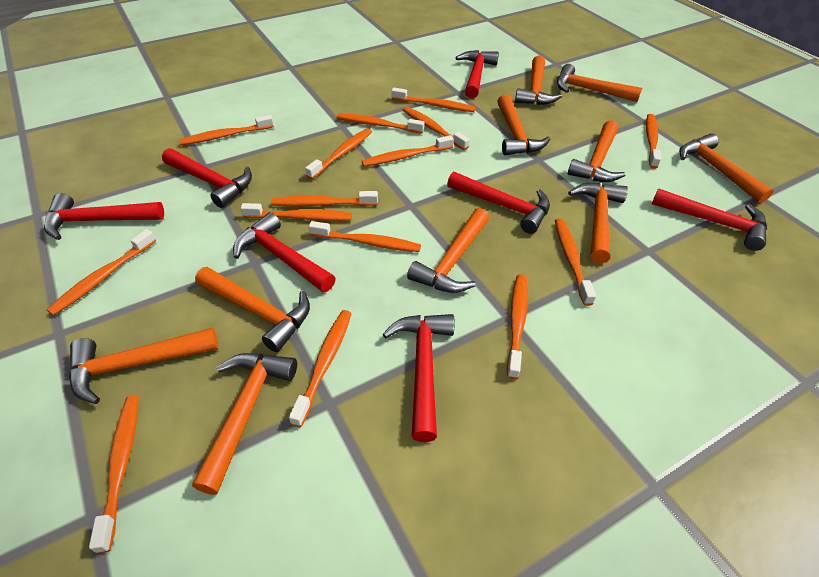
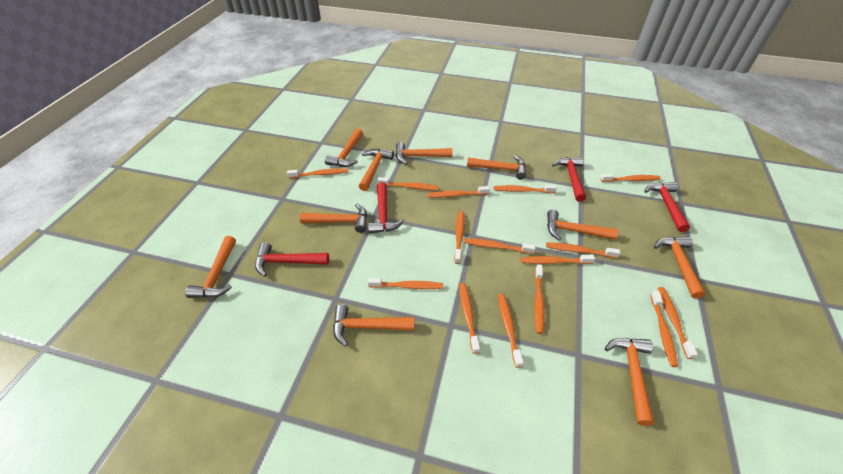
red hammer: [44,193,164,240] [162,148,252,208] [233,212,336,292] [383,314,454,442] [447,172,550,234] [456,50,499,99] [652,188,767,251] = 7 -> [255,242,329,277] [368,182,404,234] [552,157,586,202] [644,182,690,232] = 4

